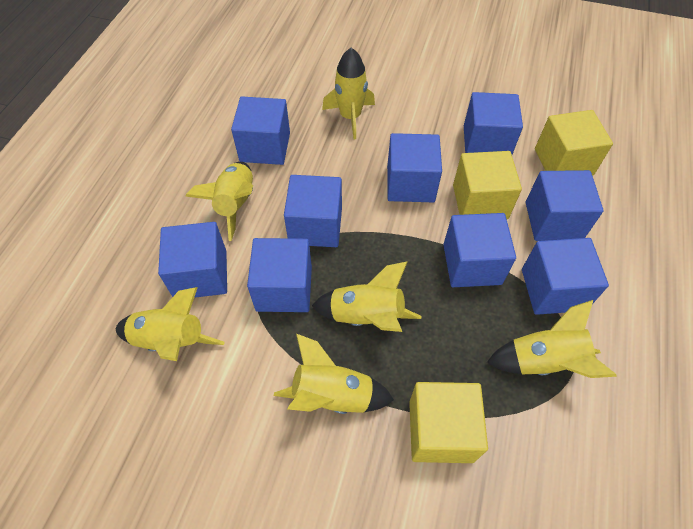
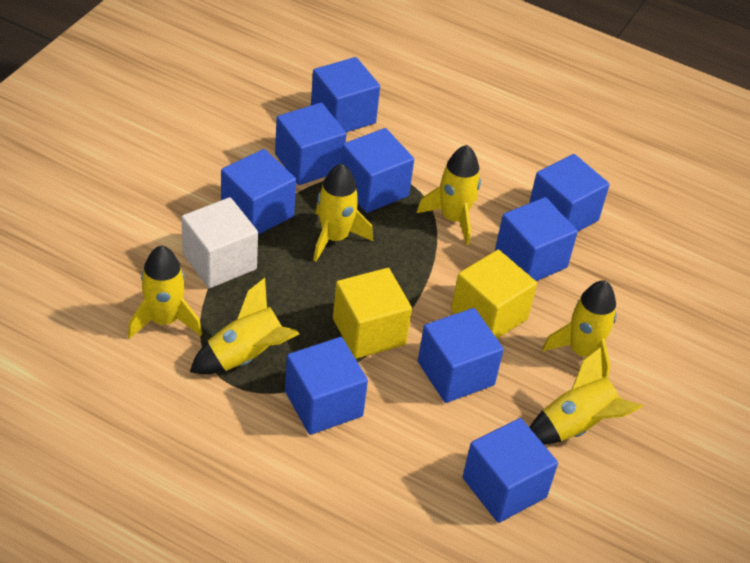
white cube: none = 0 -> [182,197,258,288] = 1
yellow cube: [409,382,488,463] [453,151,522,219] [535,110,613,176] = 3 -> [333,268,412,359] [451,250,537,339] = 2

